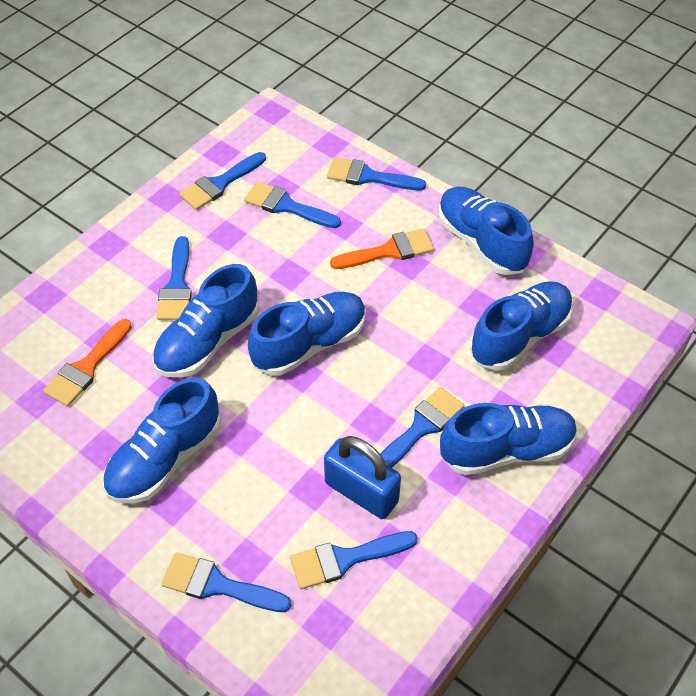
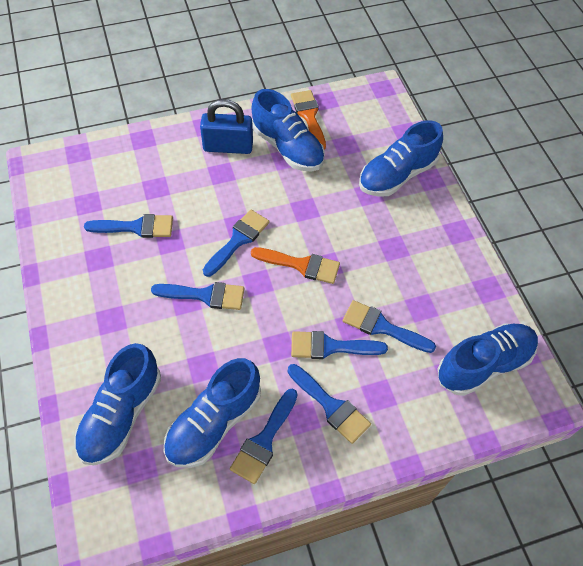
blue shoe: [103,378,221,504] [152,264,259,377] [248,292,366,375] [438,187,534,275] [440,403,577,475] [470,281,573,371] = 6 -> [74,343,161,465] [164,358,261,468] [252,89,325,172] [359,120,443,197] [437,323,538,396] = 5

